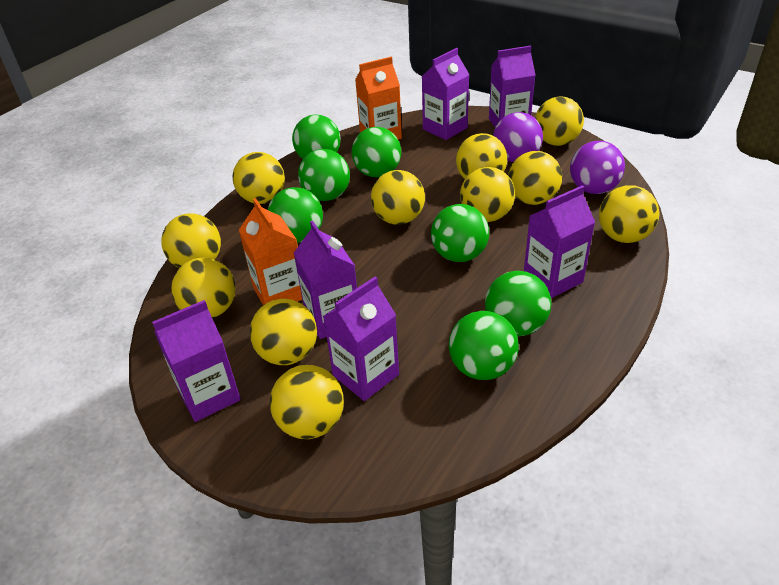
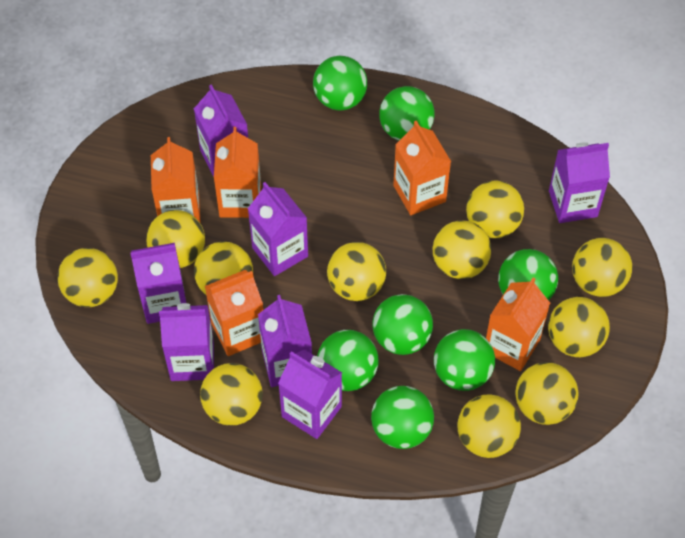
orange carton: [239,198,302,305] [355,57,402,140] = 2 -> [151,137,201,224] [205,270,263,356] [214,127,261,218] [393,121,451,215] [486,278,550,371] = 5
purple ball: [493,112,543,162] [570,141,625,194] = 2 -> none = 0
purple carton: [152,300,241,422] [294,221,357,339] [323,276,399,401] [422,48,469,140] [489,46,536,127] [524,185,595,298] = 6 -> [130,243,186,324] [159,303,214,381] [194,84,248,177] [248,182,308,276] [258,295,312,387] [278,350,342,439] [549,142,610,223] = 7

